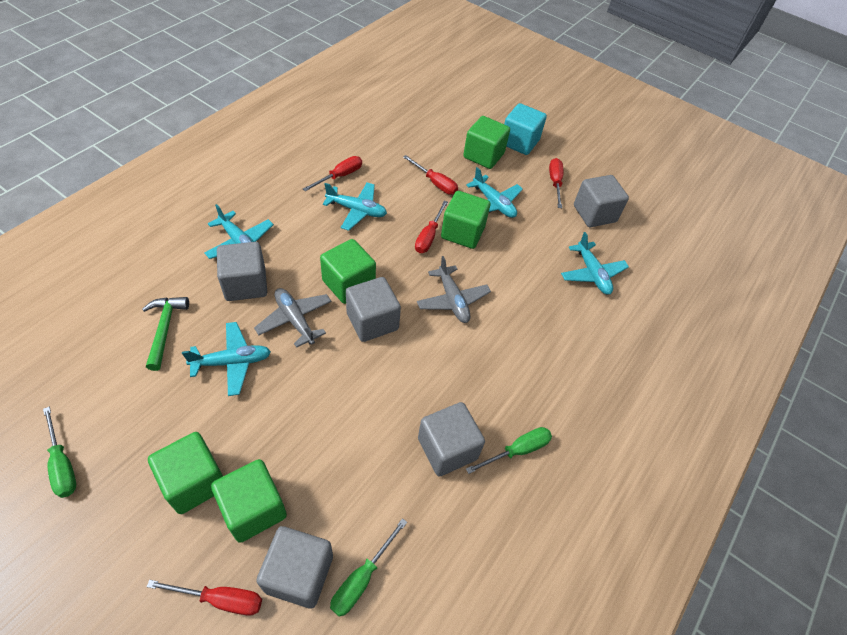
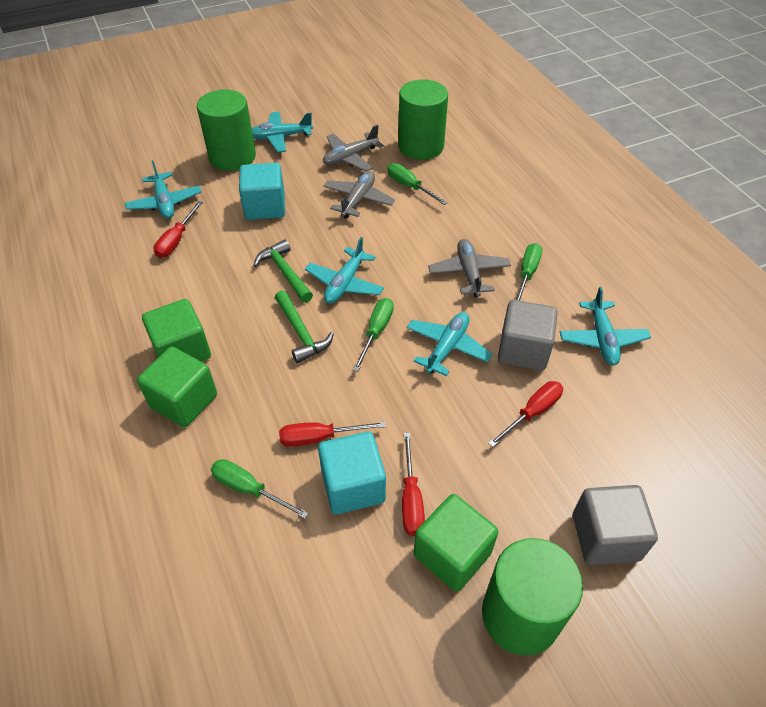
green cube: [148,432,223,514] [211,459,287,543] [320,239,376,304] [441,191,490,249] [463,116,510,169] = 5 -> [137,347,217,428] [142,299,211,362] [414,494,498,592] = 3
green cylinder: none = 0 -> [197,89,256,171] [398,80,448,160] [482,538,583,656] = 3
green hammer: [142,297,189,371] = 1 -> [254,239,313,303] [275,290,334,363] = 2
green screwdriver: [43,407,76,498] [330,518,407,617] [466,427,552,474] = 3 -> [211,459,309,519] [353,298,394,372] [387,163,448,205] [516,243,542,301] = 4
grey cube: [217,242,267,301] [256,526,333,609] [346,277,401,342] [418,402,485,477] [574,175,629,227] = 5 -> [498,300,558,371] [573,485,658,565] = 2
grey plane: [254,288,332,348] [417,256,491,323] = 2 -> [323,125,384,172] [323,171,395,219] [428,239,511,297] = 3
red screwdriver: [147,580,262,616] [303,156,362,191] [403,155,458,195] [415,201,448,253] [549,158,564,208] = 5 -> [153,201,203,258] [279,421,386,447] [402,432,425,536] [488,381,563,447] = 4
turquoise cube: [504,103,547,155] = 1 -> [239,163,285,220] [318,432,386,514] = 2

